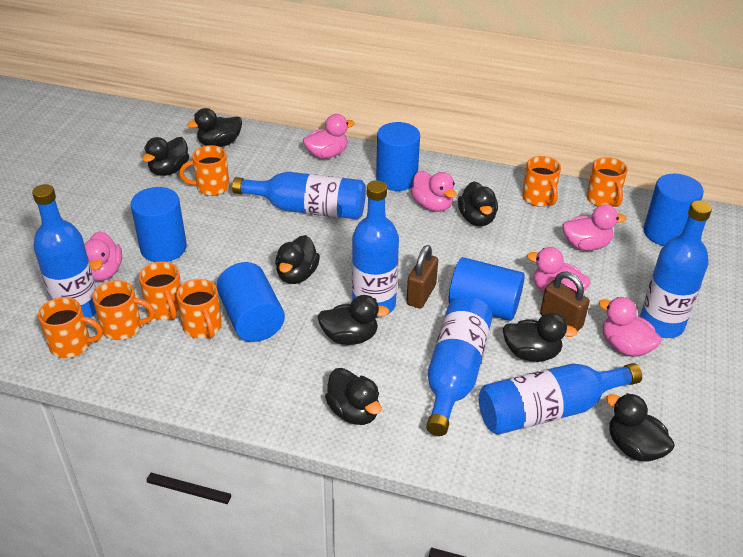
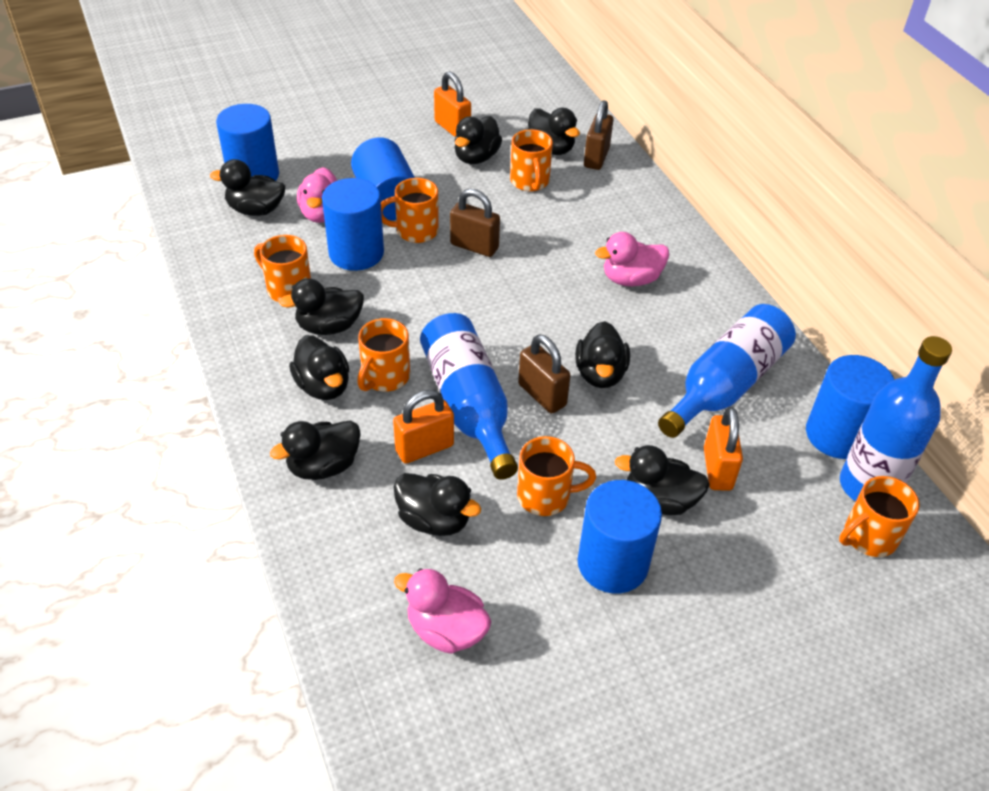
black duck: [142,137,189,176] [187,108,242,147] [275,235,320,284] [317,295,390,345] [325,368,381,425] [458,181,498,226] [503,313,578,362] [606,393,675,461] = 8 -> [210,159,285,216] [270,421,361,480] [279,278,364,335] [289,335,349,400] [394,473,481,536] [455,116,502,164] [527,108,580,155] [575,321,630,388] [615,445,710,515] = 9
blue bottle: [32,184,96,318] [232,172,366,219] [352,180,399,317] [426,296,493,436] [479,363,642,435] [640,200,712,338] = 6 -> [420,313,518,480] [658,304,796,438] [840,336,952,501] = 3
brown padlock: [406,245,438,309] [540,272,590,332] = 2 -> [450,189,500,257] [518,334,571,414] [584,100,613,170] = 3
orange mug: [38,297,103,358] [92,280,155,340] [139,261,181,320] [176,279,222,338] [179,145,230,196] [522,156,561,207] [586,157,628,207] = 7 -> [254,235,311,302] [357,318,410,392] [381,178,439,243] [510,129,553,191] [517,436,596,516] [839,476,919,557] = 6
orange padlock: none = 0 -> [393,390,454,464] [434,71,471,137] [704,407,743,491] = 3
pink duck: [84,231,122,281] [303,114,355,159] [411,171,457,212] [527,247,590,293] [563,204,626,251] [599,297,662,357] = 6 -> [297,167,337,223] [394,568,491,654] [595,232,669,286] = 3

